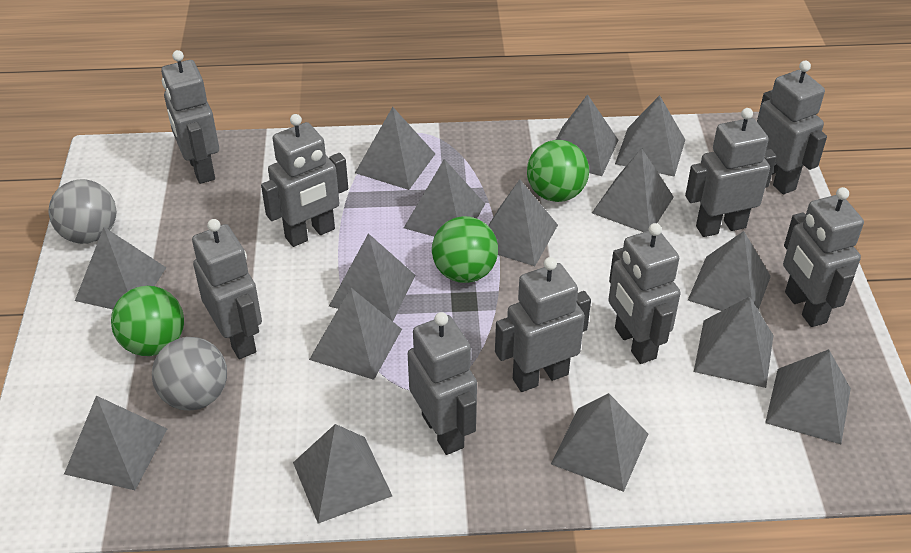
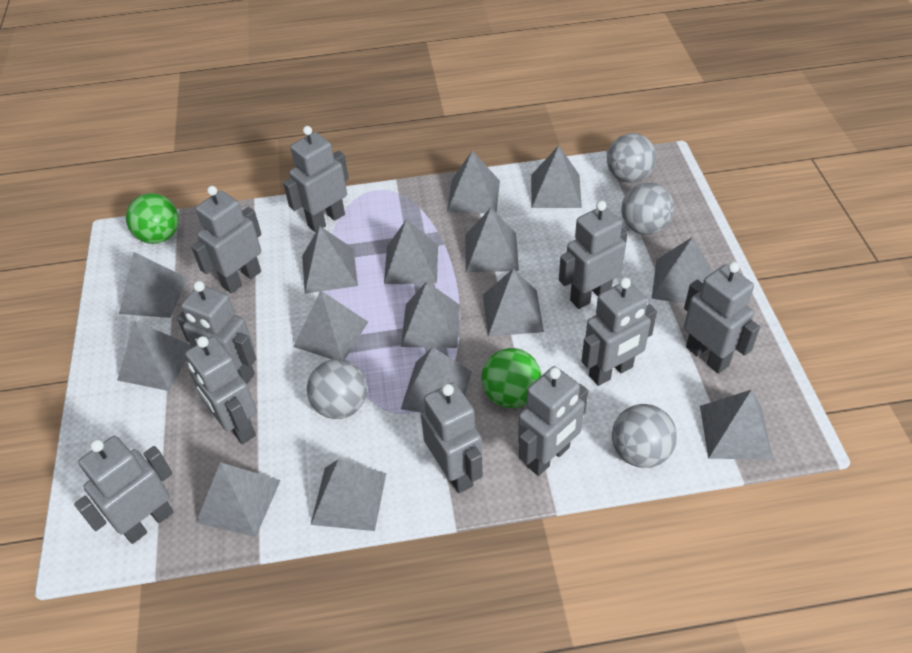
green ball: [111,286,184,356] [432,216,498,283] [527,140,589,202] = 3 -> [126,193,179,244] [481,348,541,408] = 2
grey ball: [49,179,116,244] [152,337,227,411] = 2 -> [307,359,367,419] [607,133,657,183] [612,404,677,468] [621,183,674,235] = 4
grey robot: [161,50,219,184] [192,219,262,359] [261,114,348,247] [408,312,477,455] [495,257,591,392] [608,223,681,364] [685,108,776,237] [757,61,827,194] [783,187,864,327] = 9 -> [74,436,173,544] [177,281,256,384] [185,336,257,444] [191,186,262,293] [283,126,349,232] [421,382,483,493] [518,366,588,476] [559,201,628,309] [582,278,657,386] [684,262,760,373] = 10

